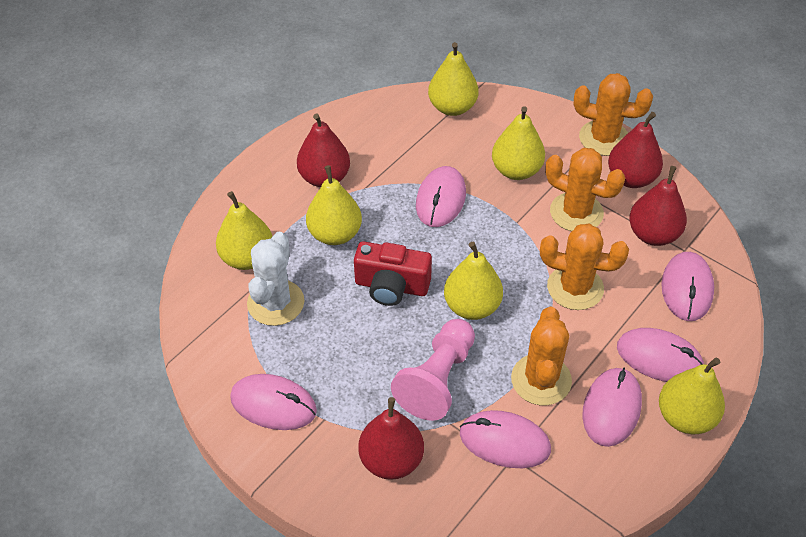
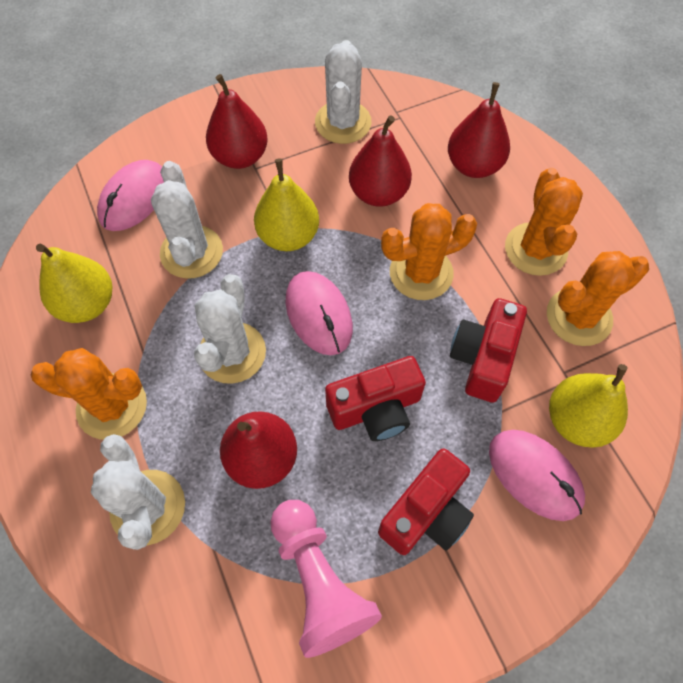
pink mouse: [230,374,317,430] [416,166,466,227] [460,410,551,468] [583,368,642,447] [617,328,704,382] [662,252,714,321] = 6 -> [97,160,164,231] [285,271,353,355] [489,430,585,521] = 3
red camera: [354,241,432,306] = 1 -> [325,356,426,441] [378,448,474,555] [450,298,527,403] = 3
white cactus: [247,232,304,326] = 1 -> [91,434,185,550] [151,161,223,279] [194,274,266,384] [315,40,372,144] = 4
yellow pear: [216,191,272,270] [306,165,362,245] [428,42,478,116] [444,242,503,320] [492,106,545,180] [659,357,725,434] = 6 -> [36,244,112,323] [254,158,319,251] [549,364,628,448] = 3

